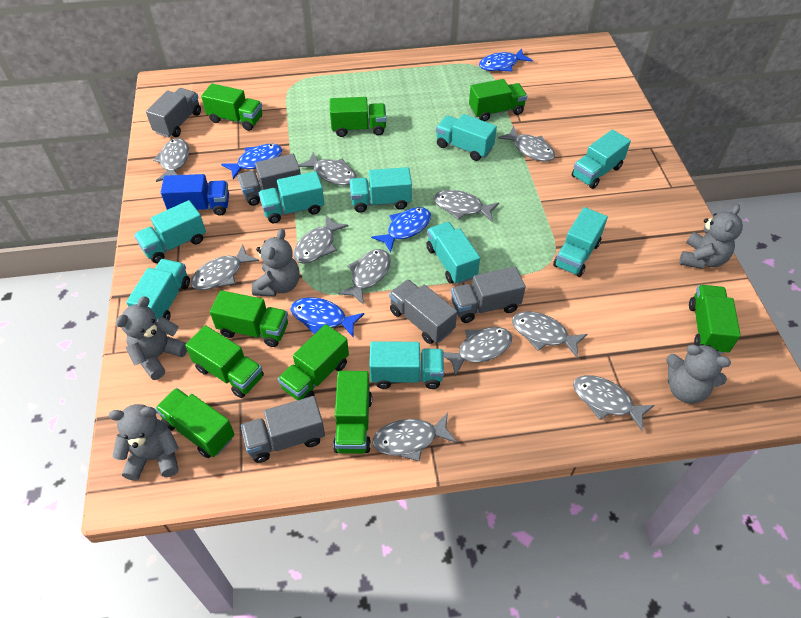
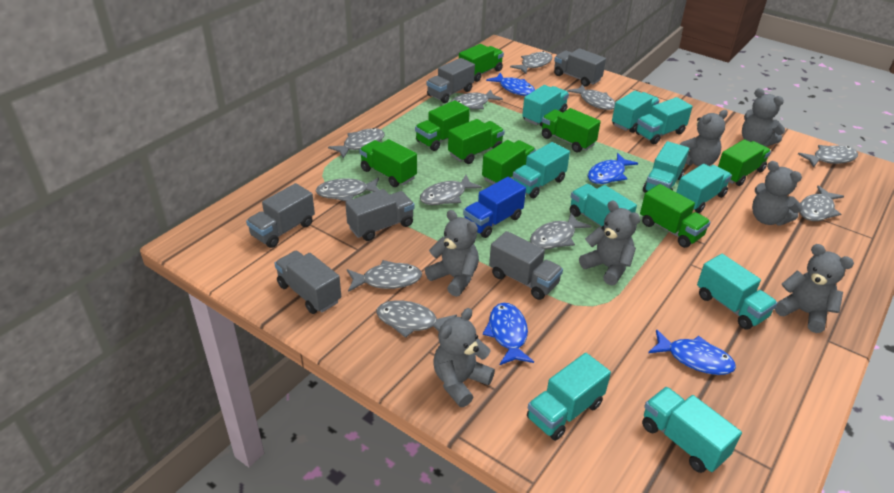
green truck: [155,388,235,458] [185,325,264,398] [201,83,262,131] [210,290,288,347] [278,324,349,400] [330,97,386,137] [333,371,372,454] [469,79,527,121] [689,285,741,354] = 9 -> [359,139,417,187] [415,100,470,151] [448,119,505,164] [459,44,504,82] [482,140,536,184] [542,108,601,153] [640,184,711,248] [718,139,771,186] = 8
grey teddy bear: [109,404,179,481] [116,296,187,380] [252,229,300,296] [666,344,731,404] [679,204,743,269] = 5 -> [425,210,479,297] [434,308,495,407] [579,200,641,285] [680,110,728,166] [742,88,785,147] [752,161,803,225] [774,244,854,333] = 7
grey truck: [146,88,201,137] [237,154,301,206] [241,396,325,463] [389,279,457,344] [451,266,526,323] = 5 -> [246,183,315,248] [274,251,341,314] [345,189,415,241] [427,58,475,103] [489,231,563,300] [554,48,606,87] = 6
turquoise truck: [126,259,190,320] [134,200,206,263] [259,171,324,223] [349,167,412,213] [369,342,444,389] [426,222,480,284] [436,114,497,161] [553,207,608,277] [572,130,631,189] = 9 -> [513,142,570,198] [522,85,569,126] [527,353,611,441] [570,184,637,231] [612,90,659,133] [635,97,693,144] [642,387,742,473] [643,141,689,193] [676,164,732,213] [697,254,777,330] = 10

